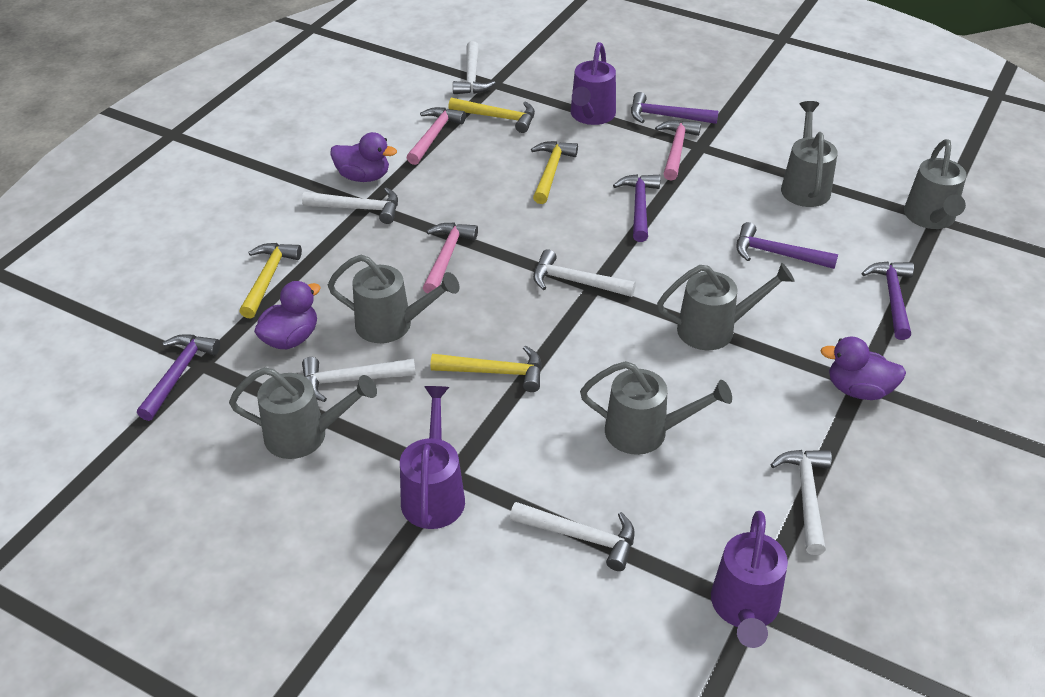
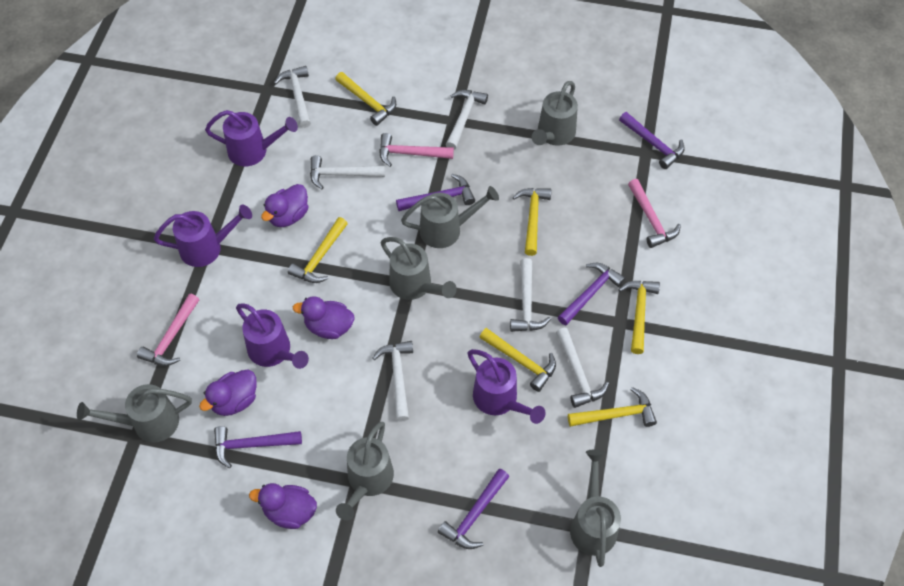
purple duck: [254,281,321,349] [330,132,397,182] [820,337,906,400] = 3 -> [199,370,257,416] [249,483,317,529] [261,184,309,227] [293,296,354,339] = 4
purple watering can: [400,386,465,529] [571,42,616,125] [711,511,788,648] = 3 -> [154,205,252,267] [205,110,298,166] [236,303,309,369] [468,349,546,424] = 4
yellow hammer: [239,243,302,319] [431,346,542,392] [448,98,535,133] [531,141,578,204] = 4 -> [288,217,348,283] [335,72,396,126] [479,328,556,392] [513,188,551,256] [568,387,657,427] [618,281,660,354] = 6

